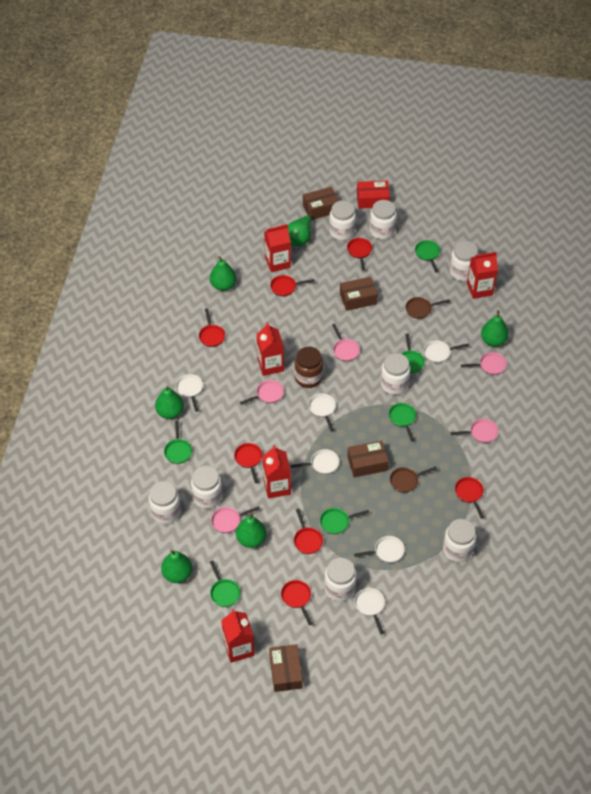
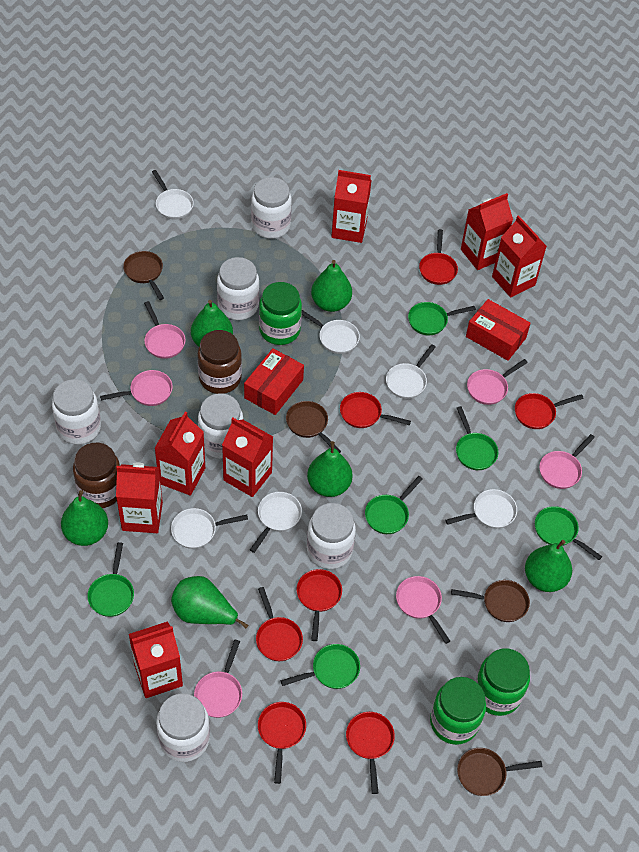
brown box: [269,644,303,692] [303,187,339,220] [340,277,378,311] [347,441,389,477] = 4 -> none = 0
brown jar: [295,347,323,388] = 1 -> [73,443,120,508] [197,330,242,394] = 2
brown pan: [390,466,437,493] [406,297,450,319] = 2 -> [123,251,164,300] [286,401,341,453] [451,580,530,622] [457,748,542,796] = 4
green jar: none = 0 -> [259,282,302,345] [430,677,486,745] [475,649,530,716] = 3
pink pan: [211,506,260,533] [240,380,284,405] [332,324,360,361] [451,419,499,443] [461,352,507,375] = 5 -> [100,370,173,406] [144,301,185,359] [194,640,242,718] [396,576,450,644] [467,359,528,405] [539,434,595,489] = 6
red box: [357,181,390,209] = 1 -> [244,348,304,415] [466,299,531,361] = 2
red carton: [221,609,255,663] [257,322,284,376] [263,445,291,499] [264,224,291,272] [467,252,498,299] = 5 -> [116,463,163,533] [129,621,183,698] [154,412,205,496] [222,418,273,497] [331,170,371,243] [461,193,513,270] [492,215,547,297] = 7
white jar: [149,481,181,524] [191,466,222,509] [324,558,357,601] [329,201,356,240] [369,200,397,240] [381,353,410,395] [443,519,476,562] [450,241,478,281] = 8 -> [52,379,101,444] [156,694,210,762] [198,393,243,459] [217,257,259,320] [251,177,292,239] [307,503,356,569] = 6

